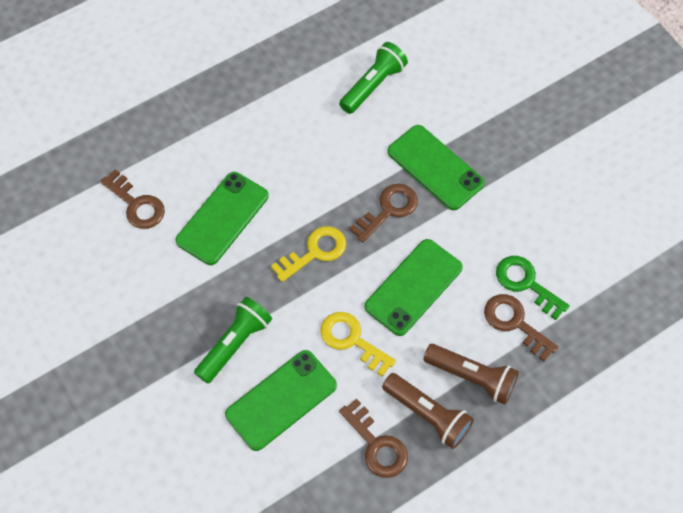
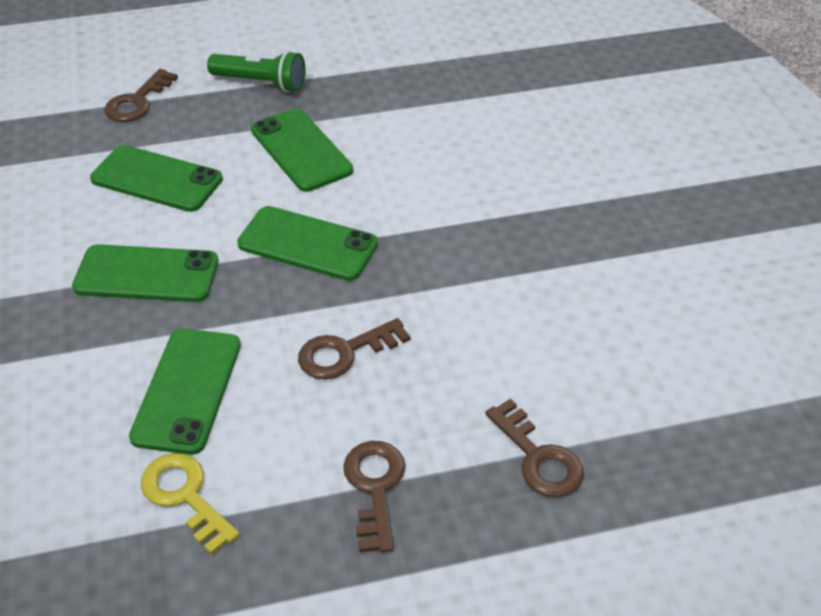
brown flashlight: [382,373,474,449] [423,344,519,405] = 2 -> none = 0
green flashlight: [194,297,272,384] [339,42,408,114] = 2 -> [207,51,305,92] = 1
green key: [496,256,570,320] = 1 -> none = 0
green phone: [175,172,269,265] [225,350,337,451] [364,239,463,336] [387,125,485,210] = 4 -> [72,244,218,302] [90,145,223,212] [129,329,241,455] [237,206,378,281] [251,109,353,192] = 5
yellow key: [271,226,346,282] [320,312,396,377] = 2 -> [141,453,240,555] = 1

